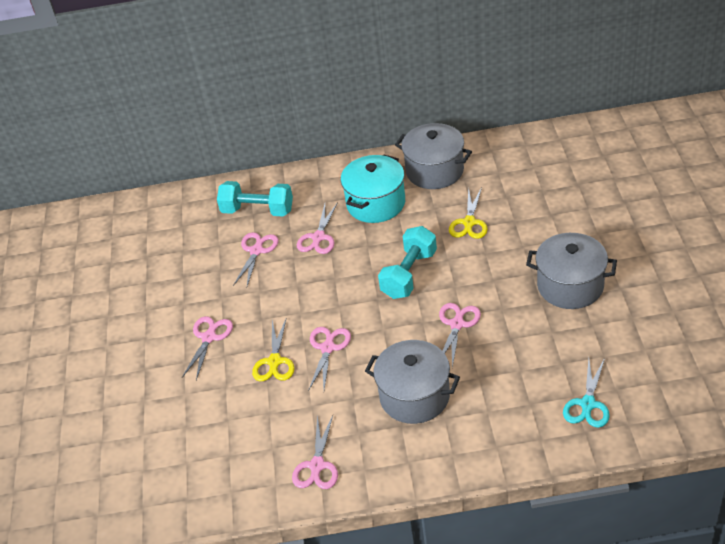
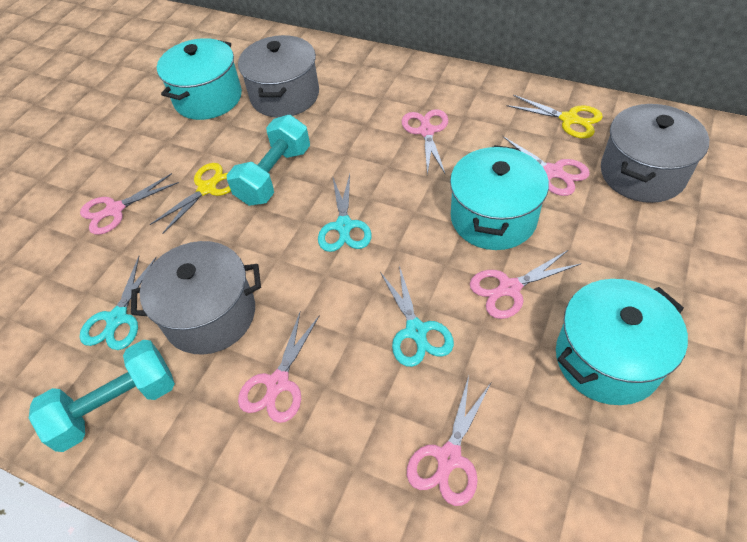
turquoise pot: [341,155,405,223] = 1 -> [157,38,242,120] [450,145,549,250] [556,279,688,405] = 3
turquoise scissors: [563,358,610,428] = 1 -> [80,256,157,350] [318,174,372,252] [380,266,454,367] = 3

